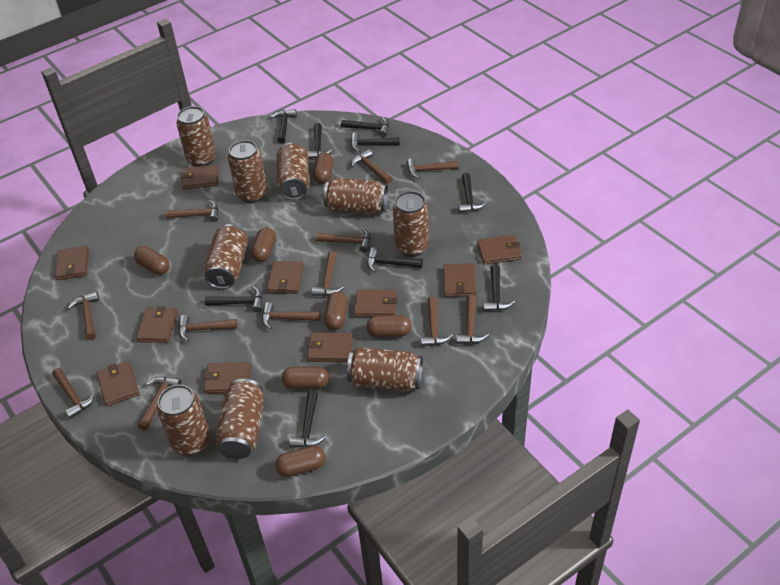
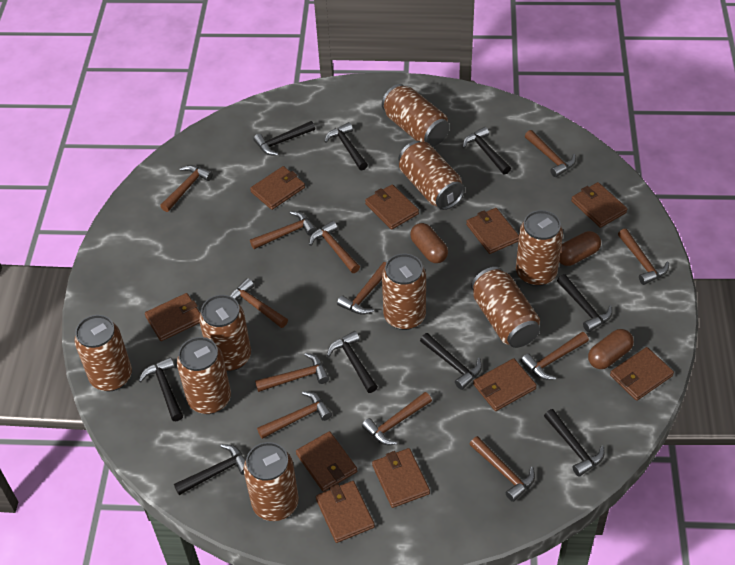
brown capsule: [134,246,170,275] [251,227,276,262] [275,445,326,477] [282,366,329,389] [313,152,333,184] [324,292,348,330] [366,315,412,337] = 7 -> [410,223,448,263] [559,231,601,266] [588,329,634,369] = 3

